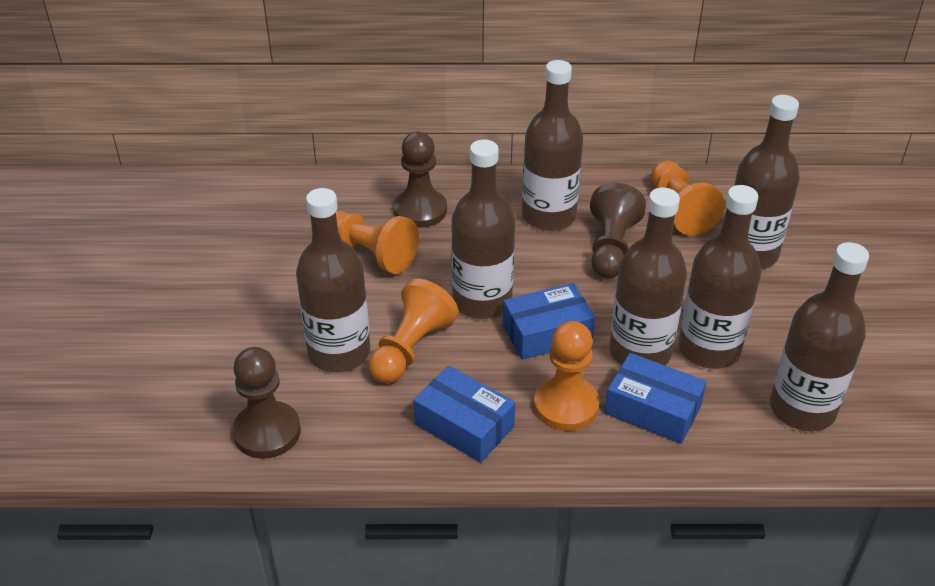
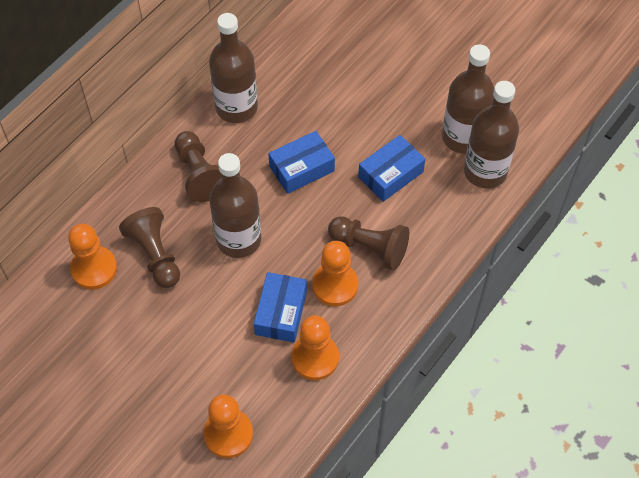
brown bottle: [296,188,370,372] [451,139,515,319] [522,60,583,231] [609,188,687,365] [678,185,761,369] [734,95,800,269] [770,242,869,431] = 7 -> [209,13,258,123] [209,153,261,258] [442,44,494,154] [464,81,519,189] = 4

